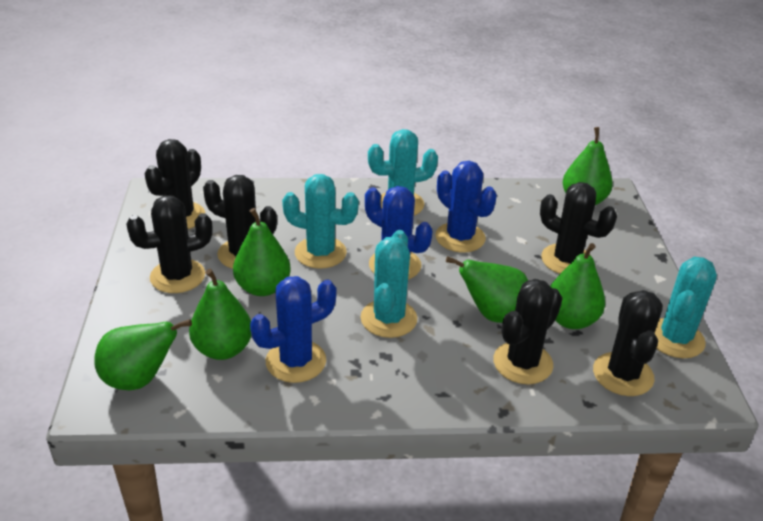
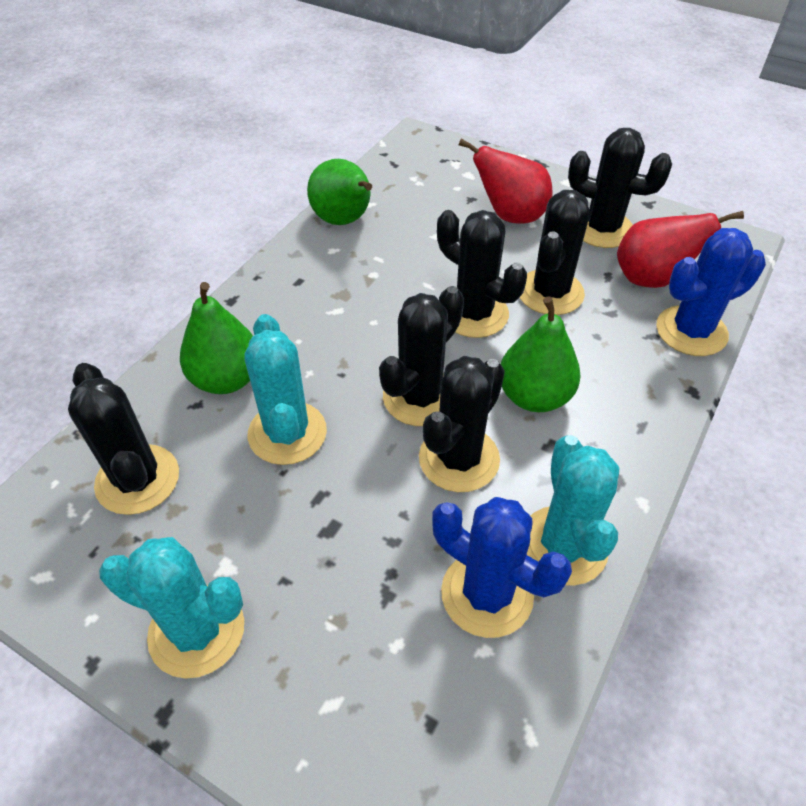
blue cactus: [250,276,337,383] [365,186,432,280] [435,161,497,252] = 3 -> [432,497,572,638] [656,228,766,356] = 2
green pear: [94,319,192,390] [189,269,252,360] [233,208,291,296] [446,256,529,323] [550,243,605,329] [563,127,613,205] = 6 -> [180,282,253,394] [307,159,372,225] [501,296,581,412] = 3
red pear: none = 0 -> [459,139,553,224] [617,211,744,288] = 2
turquoise cactus: [282,174,359,269] [361,230,417,338] [368,129,438,216] [655,257,717,358] = 4 -> [99,537,244,679] [244,314,327,465] [527,435,620,586] = 3

